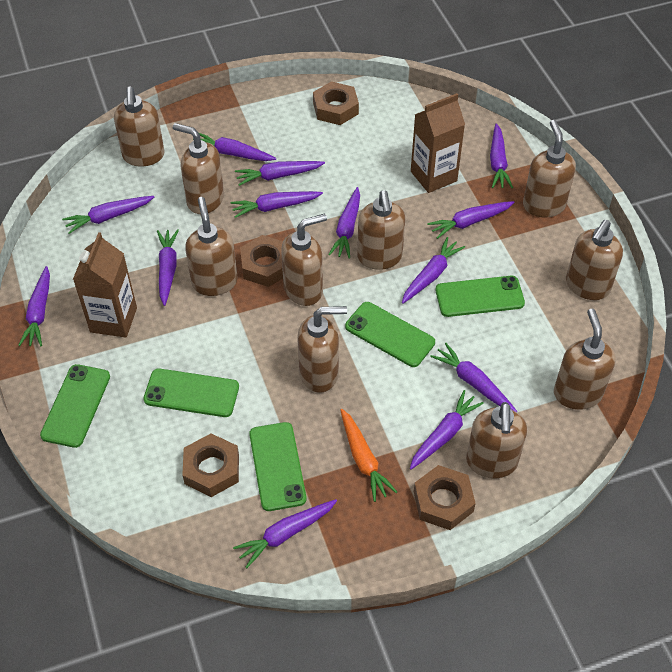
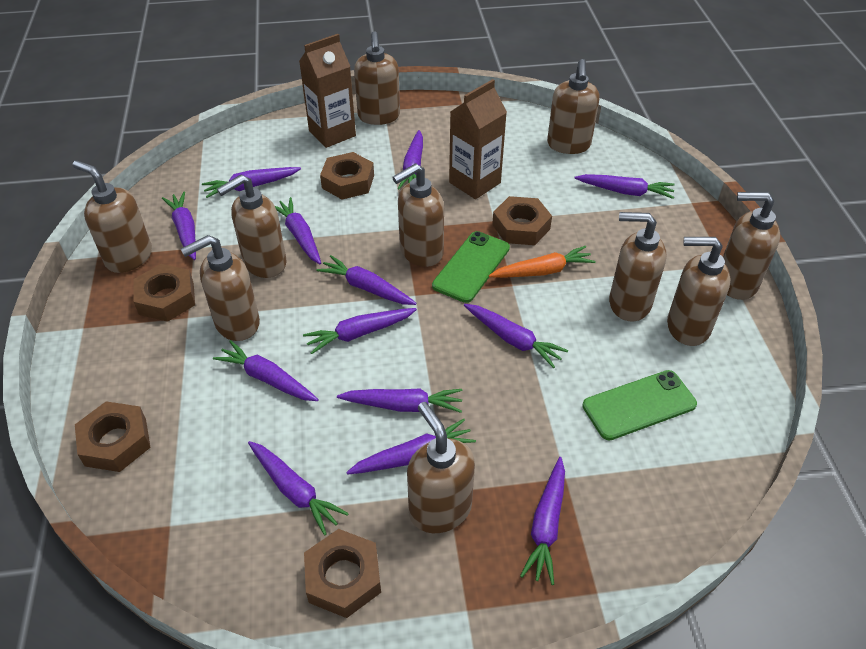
brown nut: [183,434,239,497] [240,235,283,287] [313,81,359,125] [414,465,476,530] = 4 -> [75,401,151,472] [133,264,195,322] [304,529,381,618] [320,152,374,200] [492,196,552,245] = 5
green phone: [40,364,110,448] [143,368,239,417] [249,422,306,511] [345,302,435,367] [435,276,525,317] = 5 -> [432,231,510,303] [582,370,697,440] = 2

